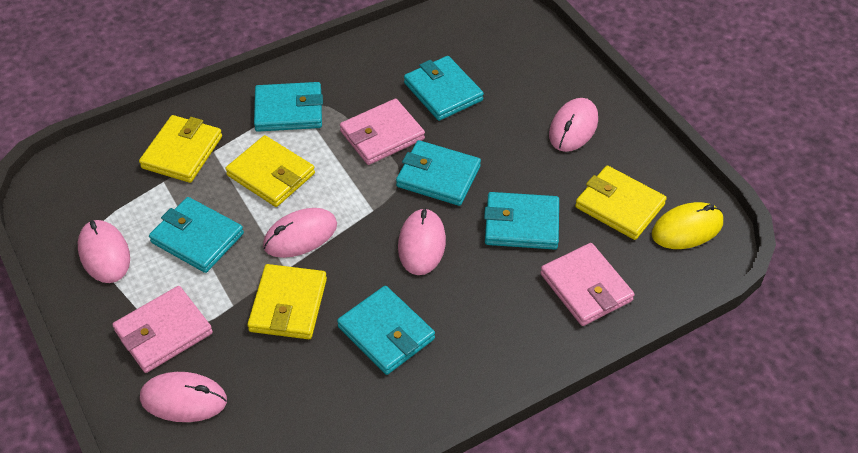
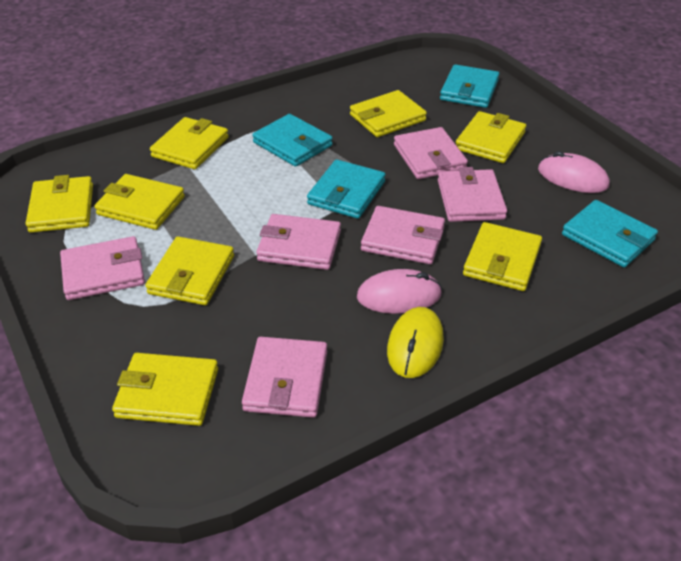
pink mouse: [78,220,130,283] [140,372,227,422] [263,208,337,258] [398,208,446,275] [549,98,598,152] = 5 -> [357,269,442,314] [538,151,610,193] = 2
pink wallet: [112,286,213,373] [340,99,425,165] [540,243,635,326] = 3 -> [60,236,145,300] [242,337,327,418] [256,214,341,270] [361,206,445,264] [394,127,468,179] [438,167,507,222] = 6
turquoise wallet: [149,197,244,273] [254,82,323,132] [337,286,435,375] [396,140,481,206] [404,56,484,121] [484,192,559,250] = 6 -> [252,114,333,167] [307,159,386,219] [440,64,499,108] [562,200,658,268] = 4
yellow wallet: [139,115,222,183] [225,135,315,207] [247,264,327,339] [575,166,667,240] = 4 -> [26,175,93,233] [94,174,185,230] [112,353,218,426] [145,237,234,305] [150,117,229,169] [350,90,427,137] [456,111,526,163] [463,222,542,291] = 8

